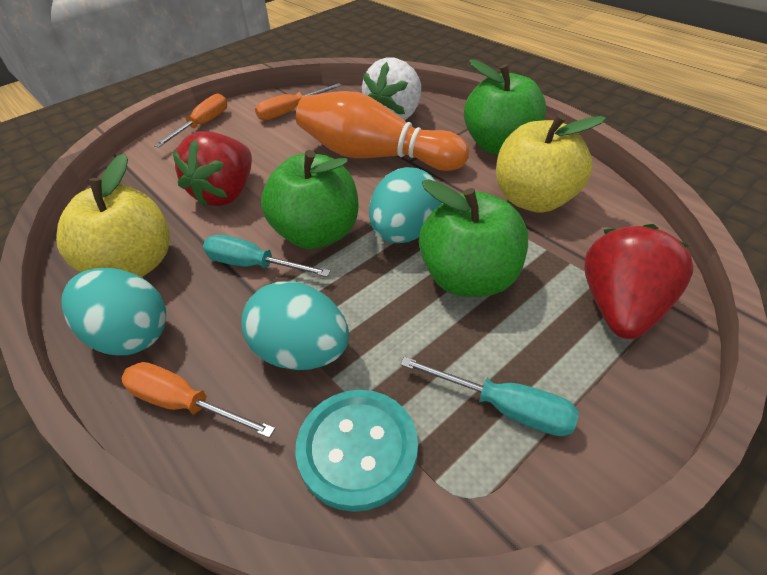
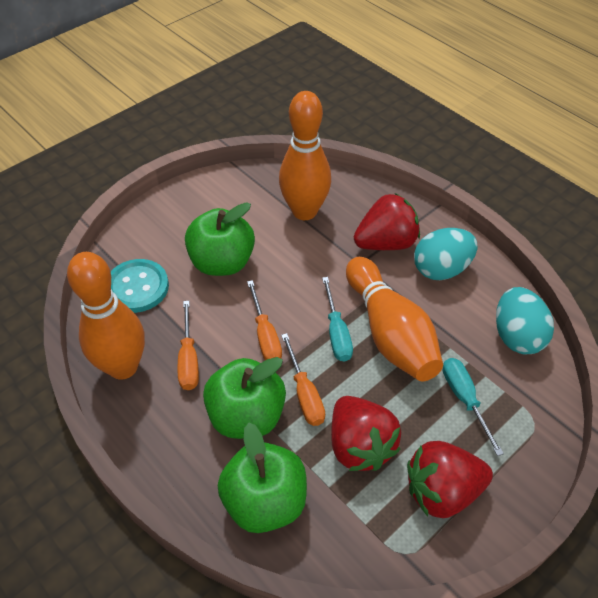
orange bowling pin: [296,91,469,171] = 1 -> [67,252,145,380] [279,91,331,220] [346,257,443,381] = 3
red strawberry: [172,131,252,207] [584,224,694,339] = 2 -> [331,396,401,471] [354,193,420,250] [407,441,493,518] = 3
turquoise egg: [61,268,166,355] [242,282,349,370] [369,167,442,243] = 3 -> [414,228,478,280] [496,287,554,354] = 2
white strawberry: [362,58,421,120] = 1 -> none = 0
yellow apple: [56,153,170,277] [496,114,606,213] = 2 -> none = 0

